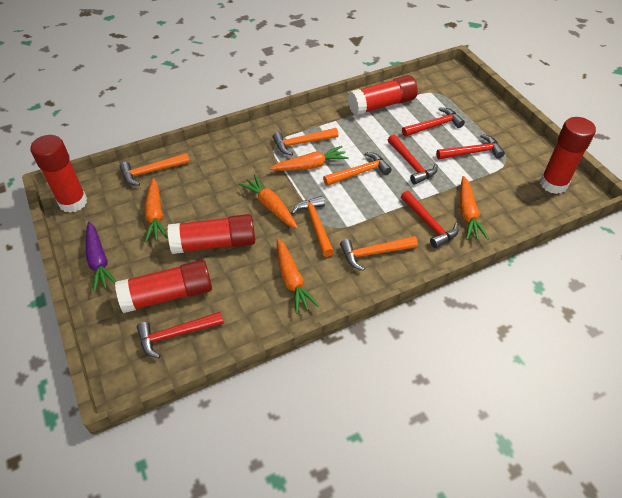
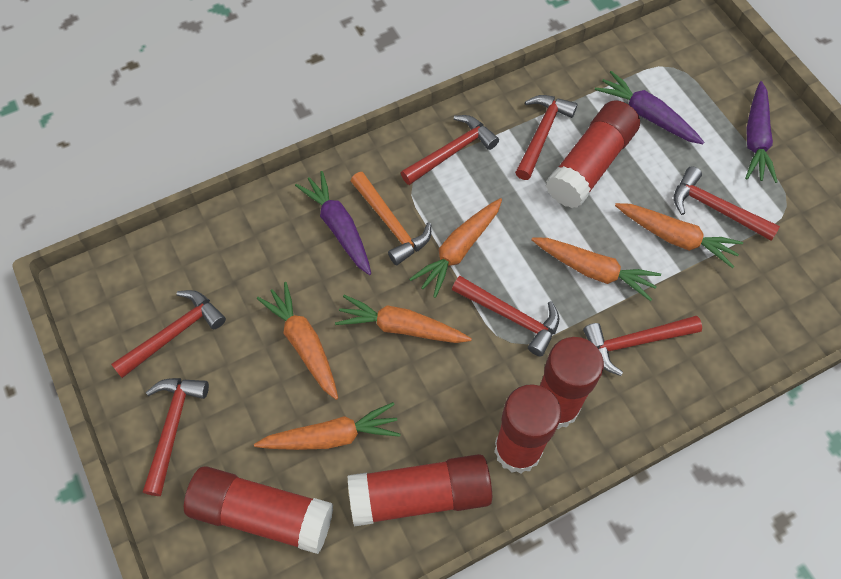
orange carrot: [145,178,168,242] [239,175,298,229] [269,146,349,171] [277,238,319,314] [460,176,489,240] = 5 -> [254,402,400,450] [257,282,338,400] [335,295,472,343] [409,198,502,298] [531,238,661,301] [615,203,743,268] = 6
orange hammer: [120,153,190,186] [273,128,338,155] [291,196,334,257] [323,152,392,186] [340,236,418,271] = 5 -> [351,172,431,265] = 1
purple carrot: [86,222,116,292] = 1 -> [295,171,371,275] [595,71,704,144] [745,81,778,183] = 3
red hammer: [137,312,224,358] [388,134,438,185] [401,191,459,248] [402,107,465,137] [436,134,505,159] = 5 -> [111,290,226,378] [143,378,209,496] [401,115,499,185] [452,276,559,357] [515,95,578,180] [583,316,702,376] [674,166,780,241] = 7

